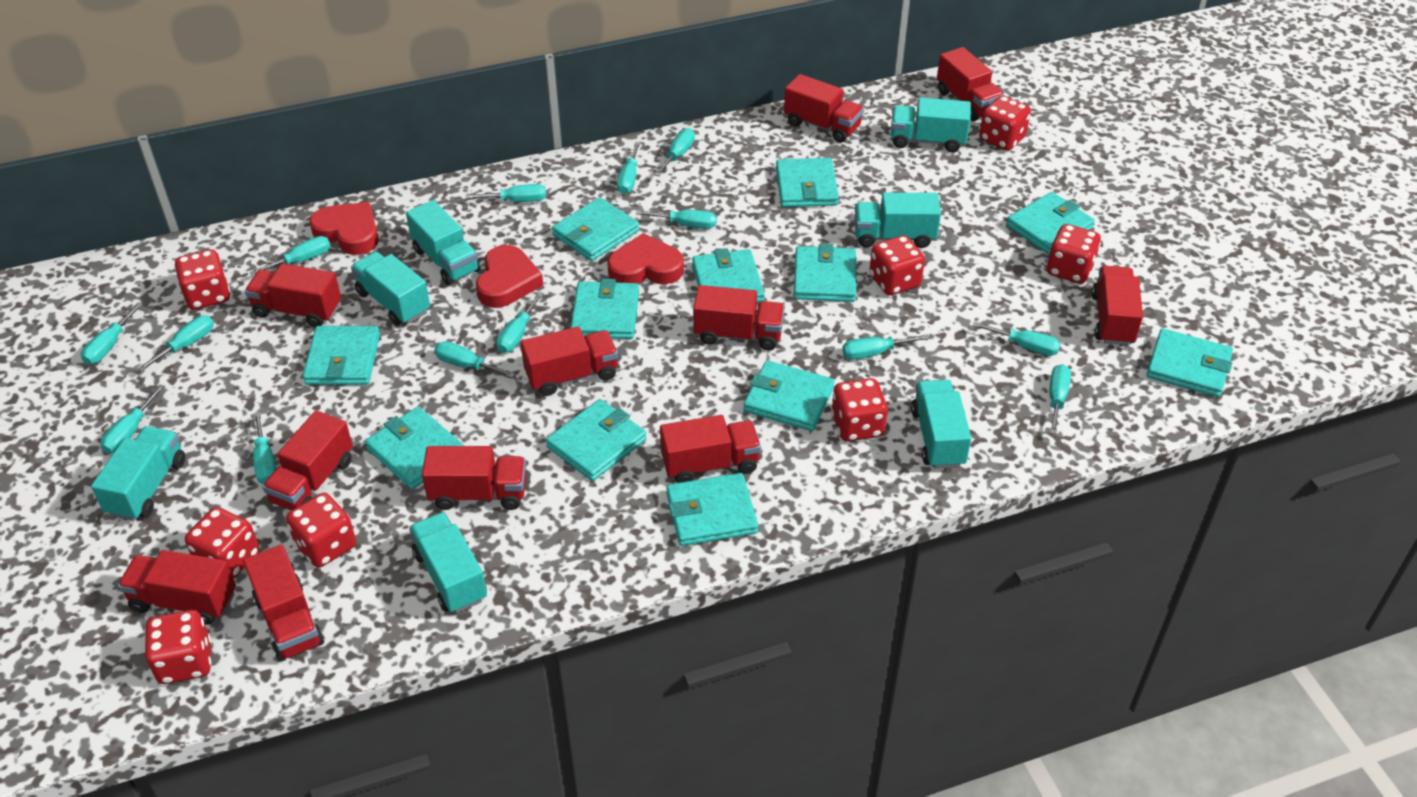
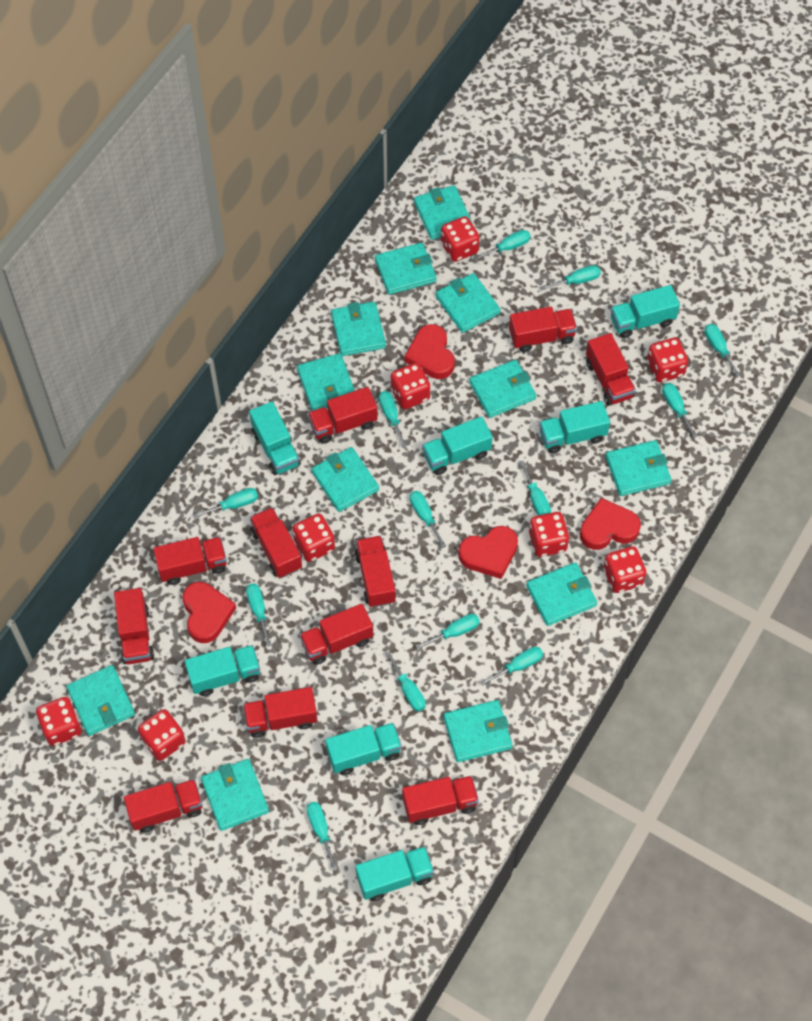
red heart: [309,202,379,255] [476,245,543,308] [607,233,684,284] = 3 -> [182,582,236,643] [404,324,455,379] [458,526,518,579] [580,498,641,550] = 4
turquoise screwdriver: [81,302,143,364] [100,384,165,453] [137,315,214,372] [250,236,331,276] [253,412,276,484] [434,341,515,378] [466,184,546,202] [496,292,544,353] [617,142,640,194] [636,210,717,229] [655,128,695,176] [842,334,929,359] [972,322,1061,356] [1049,364,1071,434] = 14 -> [193,488,258,518] [246,584,272,647] [307,802,338,871] [379,391,407,448] [385,651,426,711] [410,491,446,548] [416,614,480,650] [474,230,531,261] [480,647,543,686] [519,461,551,516] [540,265,601,290] [662,383,697,438] [705,324,741,377] = 13

